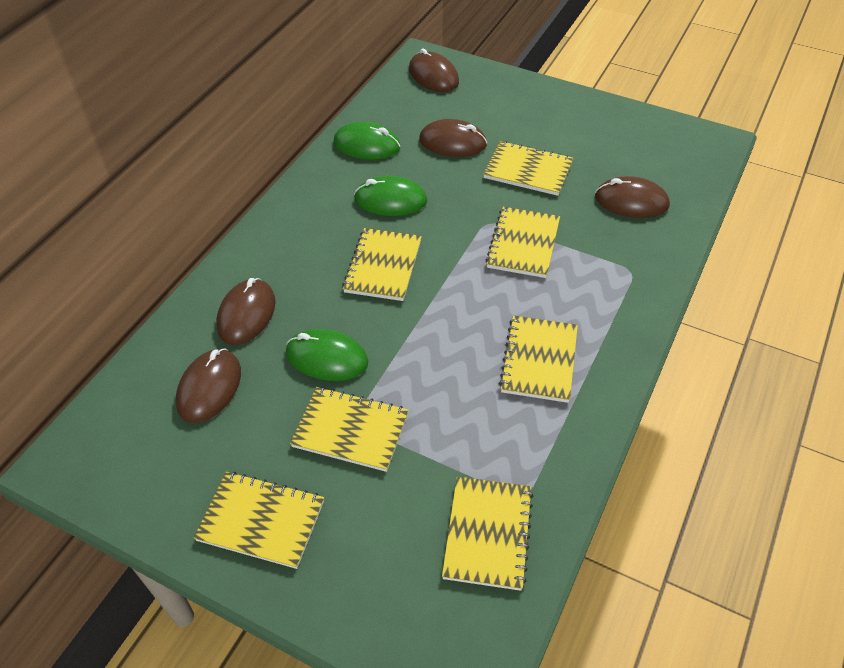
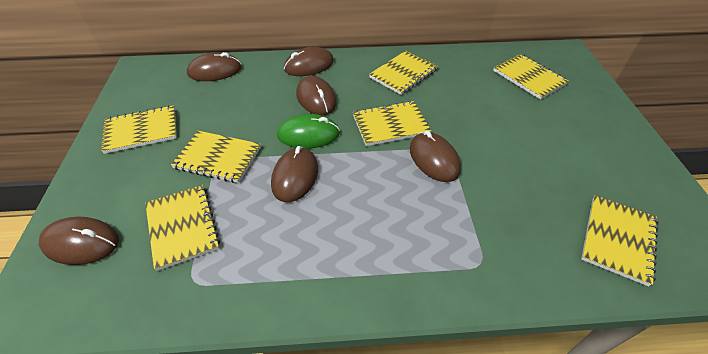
brown mouse: [176,348,241,423] [216,278,276,345] [409,48,459,92] [419,119,487,157] [595,176,670,218] = 5 -> [39,216,119,265] [187,52,241,81] [271,146,318,202] [284,47,334,76] [296,76,337,115] [410,131,461,182] = 6
green mouse: [286,329,368,381] [333,122,400,160] [354,176,427,216] = 3 -> [277,114,340,149] = 1

